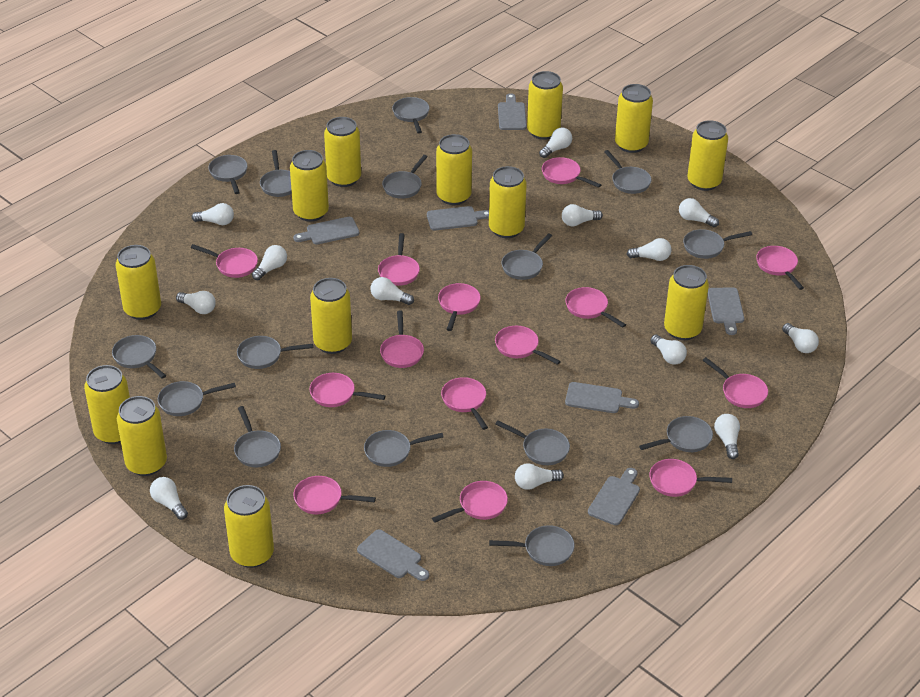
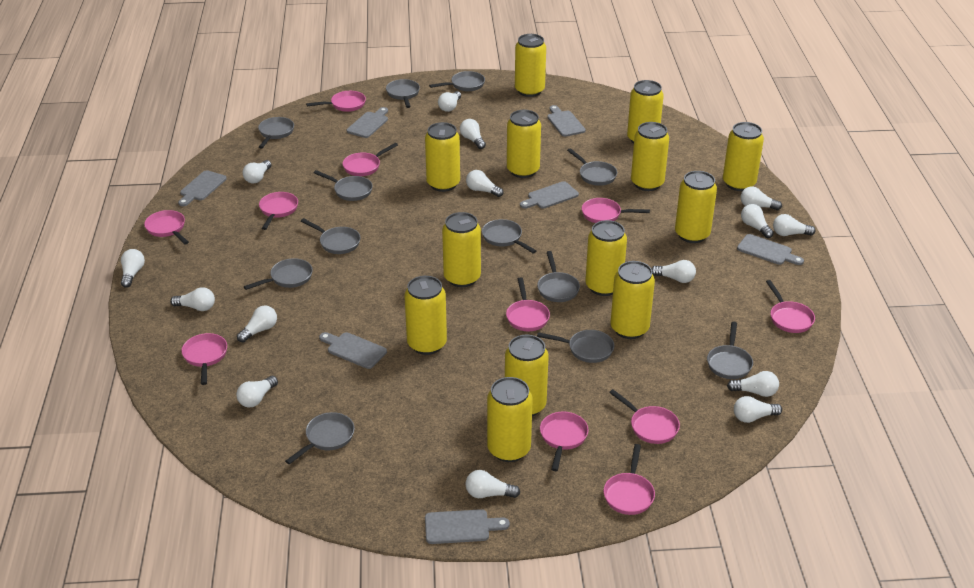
grey pan: [112,335,166,379] [158,381,236,416] [208,155,248,194] [234,406,281,467] [237,336,313,369] [260,150,292,197] [364,430,444,467] [382,155,428,199] [392,97,430,134] [489,525,575,566] [495,420,570,465] [502,233,552,280] [604,150,652,194] [639,416,713,452] [683,229,752,259] = 15 -> [244,258,313,290] [258,117,294,148] [285,412,355,464] [301,218,360,254] [314,170,373,201] [386,79,420,108] [429,71,485,91] [482,219,536,254] [537,251,580,302] [537,330,614,363] [567,148,617,186] [707,321,753,379] = 12
pink pan: [191,244,258,278] [294,476,376,514] [310,373,385,407] [378,233,420,286] [380,311,424,368] [432,481,508,523] [438,283,481,331] [441,377,488,430] [495,326,561,365] [542,157,601,188] [565,287,626,328] [649,459,732,497] [703,357,768,408] [756,246,804,290] = 14 -> [144,210,189,244] [182,333,227,385] [259,192,298,230] [306,91,366,112] [343,143,398,176] [506,277,550,331] [540,412,589,471] [582,198,650,223] [603,444,655,515] [609,389,680,444] [766,280,815,333] = 11
white light bulb: [150,477,188,520] [176,291,216,314] [192,203,234,225] [252,245,287,280] [370,277,414,305] [515,463,564,490] [539,128,572,158] [562,204,603,226] [627,238,671,261] [650,335,687,365] [679,198,719,227] [714,414,740,459] [782,323,819,353] = 13 -> [121,249,145,288] [170,287,215,311] [236,376,278,408] [237,305,277,343] [243,160,272,183] [438,91,461,112] [460,119,486,149] [465,470,520,498] [466,170,504,197] [651,260,696,283] [727,371,779,397] [734,396,782,423] [741,186,782,210] [741,204,774,238] [773,214,816,236] = 15

